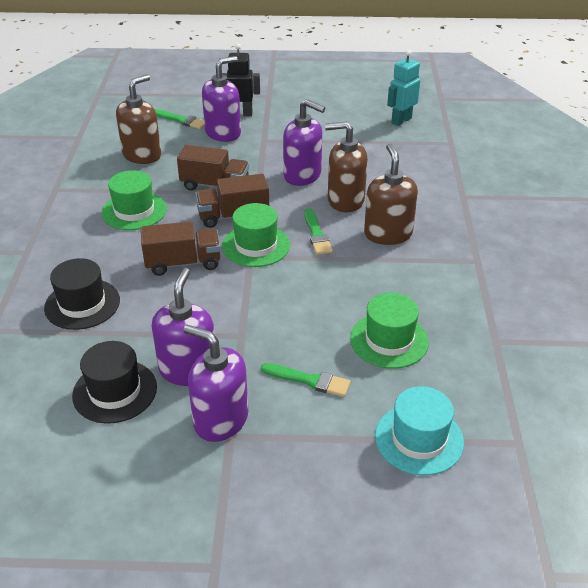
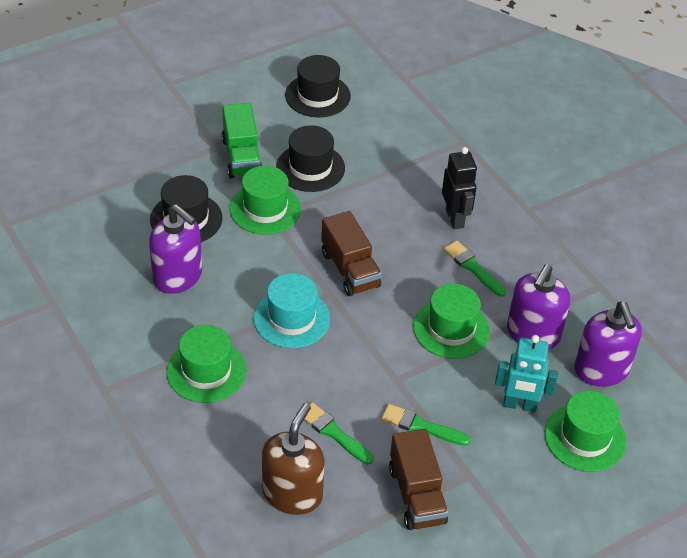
black hat: [44,258,120,330] [72,341,157,424] = 2 -> [150,175,223,242] [276,125,345,192] [285,55,351,118] = 3
brown soap dispenser: [116,74,161,164] [325,122,368,212] [364,144,418,245] = 3 -> [262,403,325,515] = 1
brown truck: [141,221,220,276] [177,145,249,190] [195,174,269,228] = 3 -> [321,211,382,296] [389,429,448,530] = 2
green hat: [101,170,167,230] [222,203,290,267] [350,293,429,369] = 3 -> [167,325,246,403] [230,166,301,235] [413,284,490,359] [545,391,627,472] = 4
green truck: none = 0 -> [222,103,262,179] = 1
purple soap dispenser: [152,268,215,386] [183,325,248,442] [202,56,241,142] [283,99,325,186] = 4 -> [149,204,202,294] [507,264,570,350] [574,302,642,387] = 3

